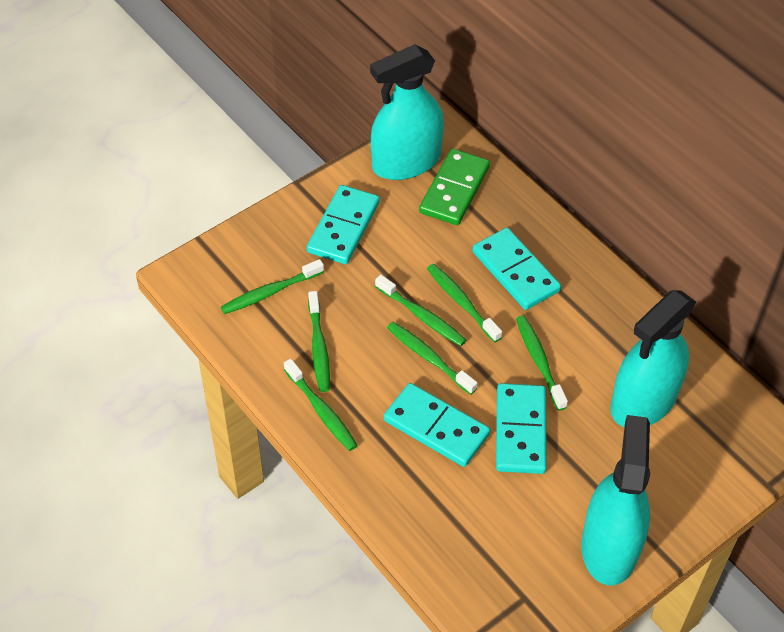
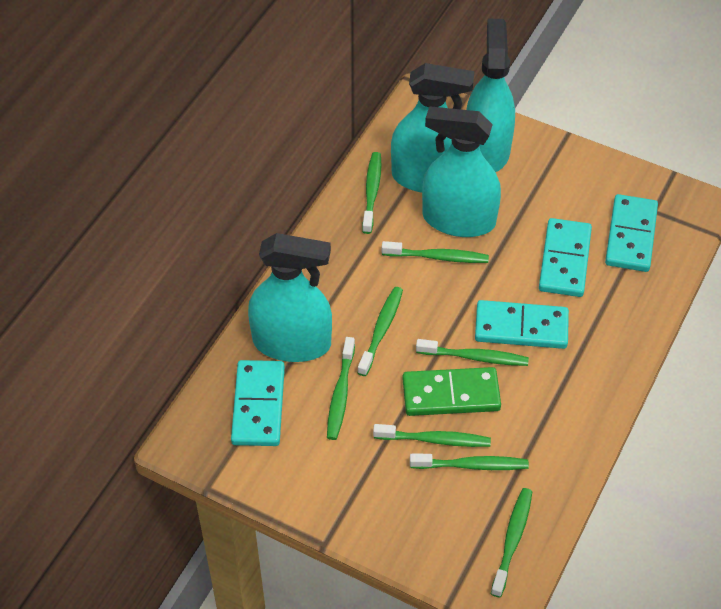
green toothbrush: [221,259,324,314] [284,359,358,451] [308,291,330,392] [375,275,466,346] [387,322,478,395] [427,264,502,342] [516,316,568,411] = 7 -> [327,337,355,440] [357,287,403,376] [362,152,381,234] [373,424,491,447] [382,241,489,263] [410,454,529,470] [416,339,529,366] [491,488,532,598] = 8
turquoise spray bottle: [370,44,444,180] [582,415,650,585] [610,290,696,427] = 3 -> [248,233,332,362] [391,63,474,193] [422,106,501,237] [466,19,515,172] = 4

